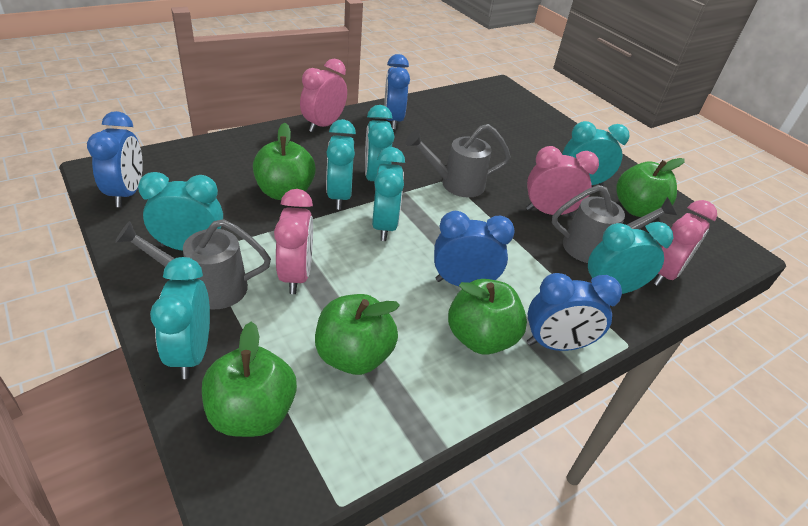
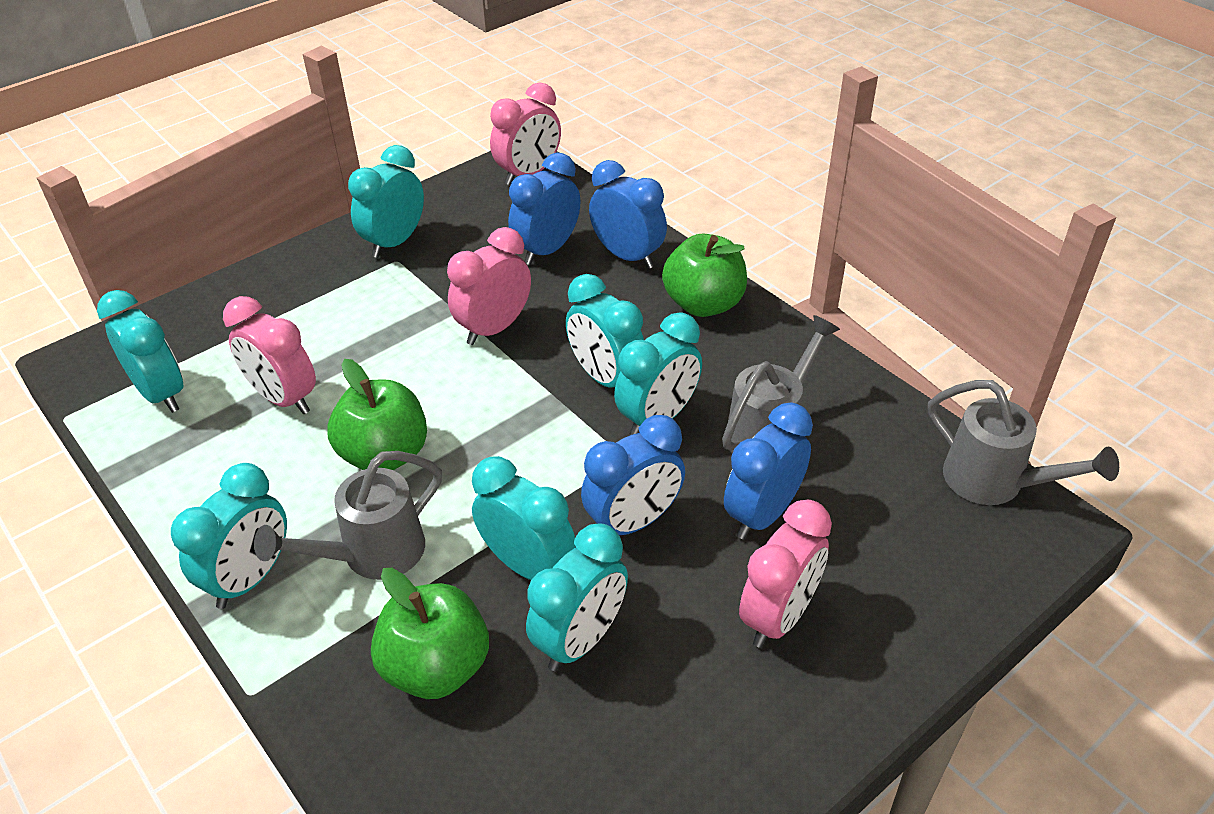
green apple: [202,322,297,437] [253,123,316,200] [315,294,400,375] [448,279,527,355] [616,158,685,217] = 5 -> [327,359,427,470] [371,568,489,699] [662,234,747,317] = 3

